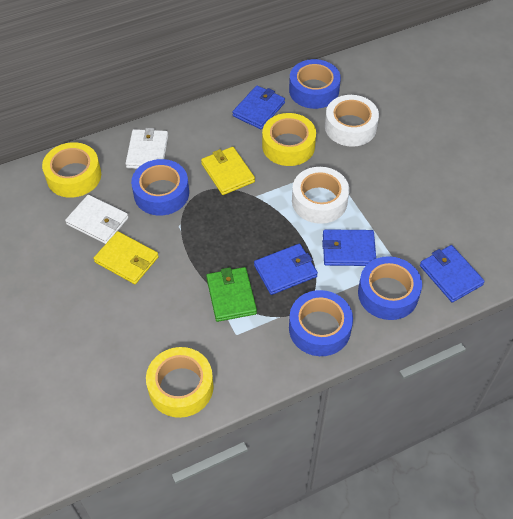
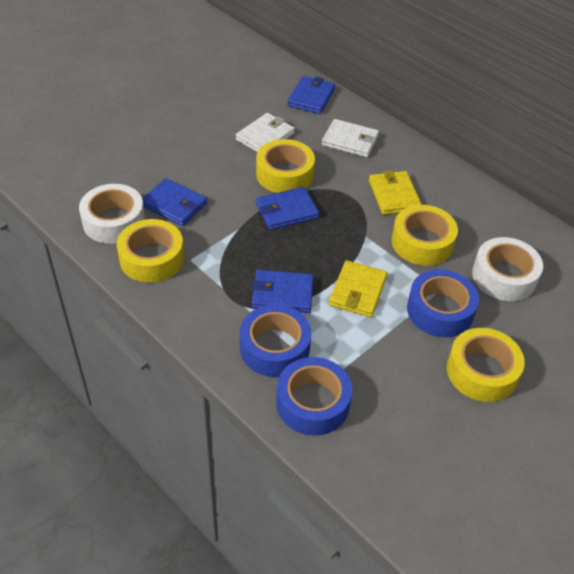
blue tape: [131,159,189,216] [289,59,341,109] [289,290,353,356] [358,256,422,320] = 4 -> [240,304,311,377] [276,357,352,436] [407,269,479,337] = 3
green wallet: [206,267,257,322] = 1 -> none = 0
yellow tape: [42,142,101,198] [146,347,214,418] [262,113,316,166] = 3 -> [117,219,184,283] [256,139,315,193] [392,205,458,266] [447,328,525,402] = 4

